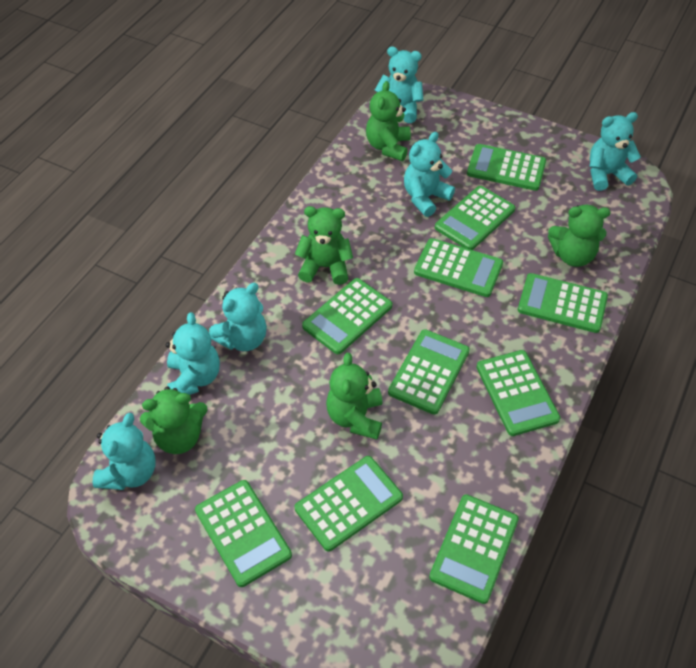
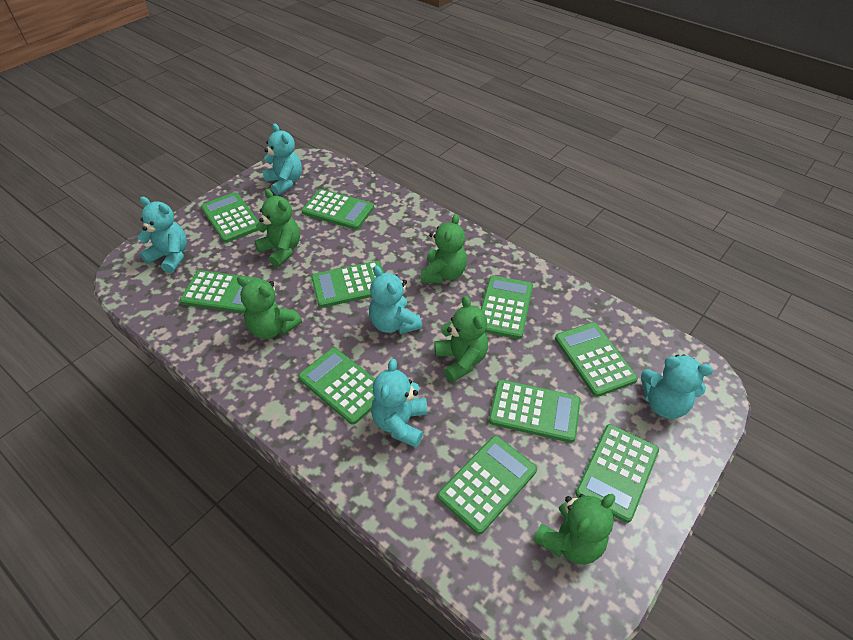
turquoise teddy bear: [93,413,156,490] [166,312,220,395] [209,283,267,351] [375,46,423,123] [404,132,455,217] [590,112,641,191] = 6 -> [137,197,187,273] [262,123,302,195] [369,265,422,334] [371,359,427,447] [641,355,713,419] = 5

